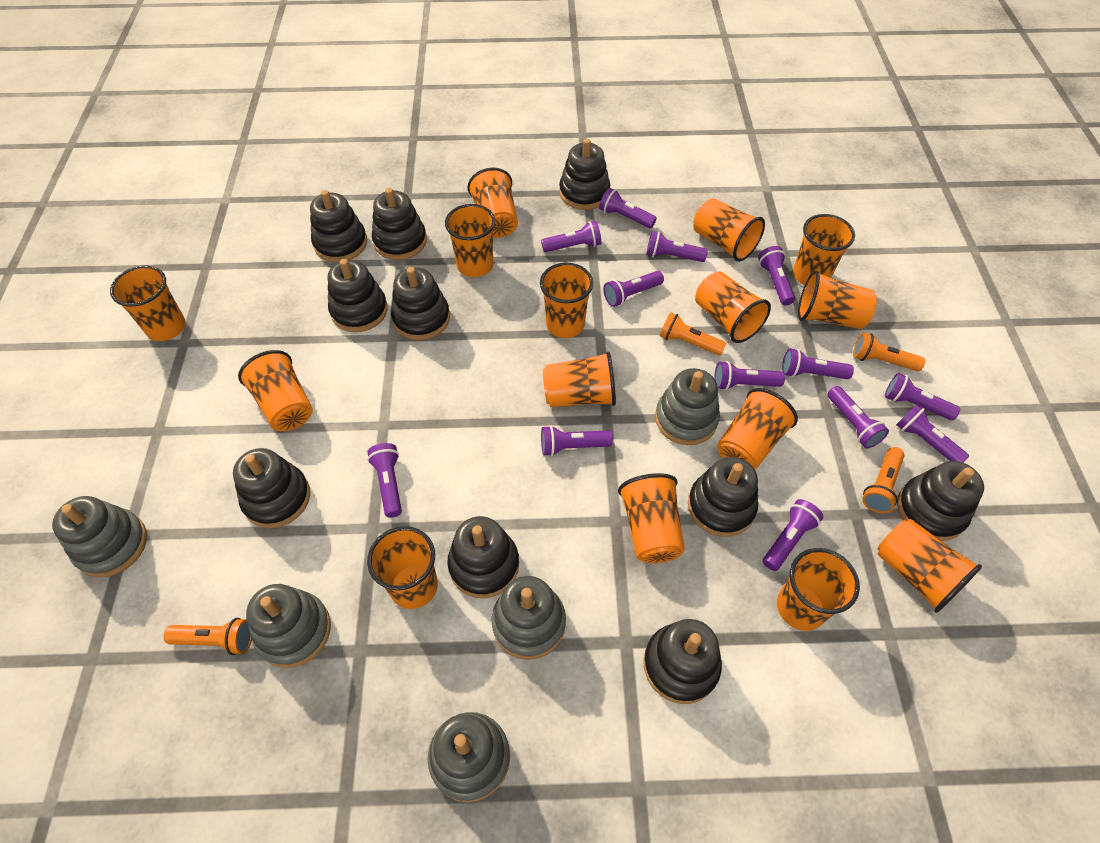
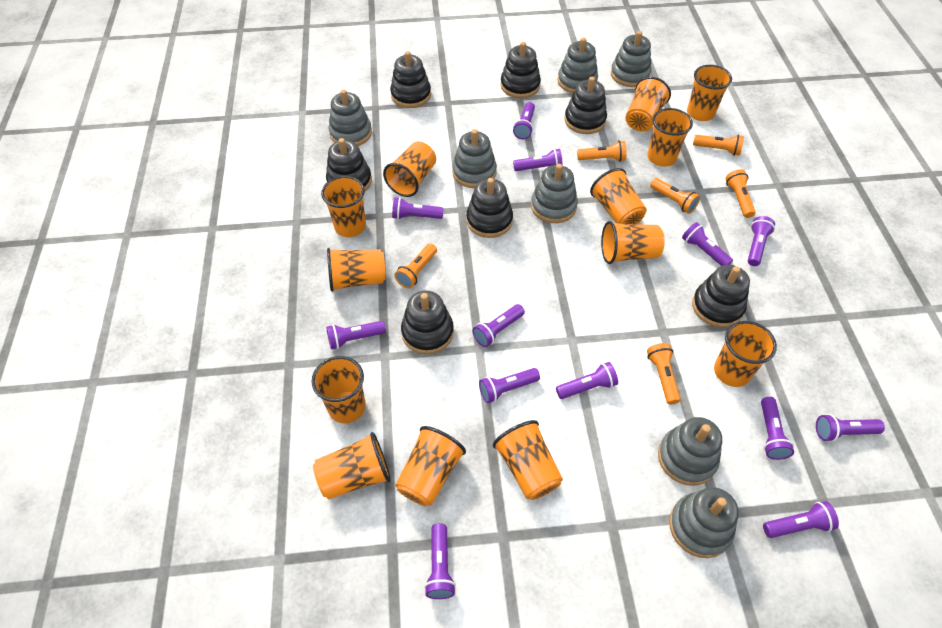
black stacking toy: [233,448,310,528] [310,190,367,262] [328,259,388,332] [372,188,427,260] [391,267,450,340] [447,516,519,598] [559,139,610,210] [643,619,722,704] [688,457,758,537] [897,461,984,541] = 10 -> [326,138,372,191] [390,51,431,108] [401,290,454,354] [466,178,513,238] [500,42,541,98] [564,77,607,134] [692,265,750,328] = 7
grey stacking toy: [52,496,147,577] [246,584,331,668] [427,712,510,803] [491,576,566,660] [655,368,720,445] = 5 -> [329,89,372,146] [452,129,497,188] [531,164,578,223] [558,38,598,93] [611,31,652,87] [658,417,722,486] [669,487,739,558] = 7
orange cup: [110,266,185,341] [238,350,313,431] [367,526,438,609] [445,204,495,277] [468,168,518,238] [540,263,593,338] [543,352,616,407] [618,473,685,563] [694,198,765,262] [695,272,771,343] [717,388,798,470] [777,548,860,631] [793,214,855,285] [798,271,877,329] [877,519,982,613] = 15 -> [312,356,366,423] [313,432,391,499] [321,176,366,237] [327,248,386,292] [383,141,436,197] [395,426,466,506] [493,420,563,500] [590,168,647,224] [601,221,665,264] [625,77,671,131] [647,108,693,167] [687,65,732,121] [714,321,777,387] = 13
orange flashlight: [164,618,252,655] [660,312,726,355] [853,332,926,372] [862,447,904,513] = 4 -> [394,243,437,288] [577,141,627,162] [647,343,681,404] [650,178,700,214] [693,135,744,156] [726,169,756,218] = 6

